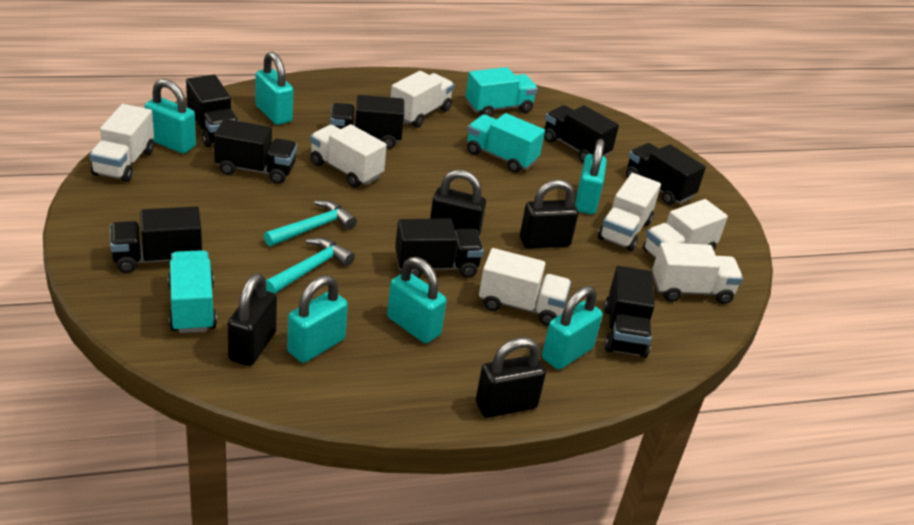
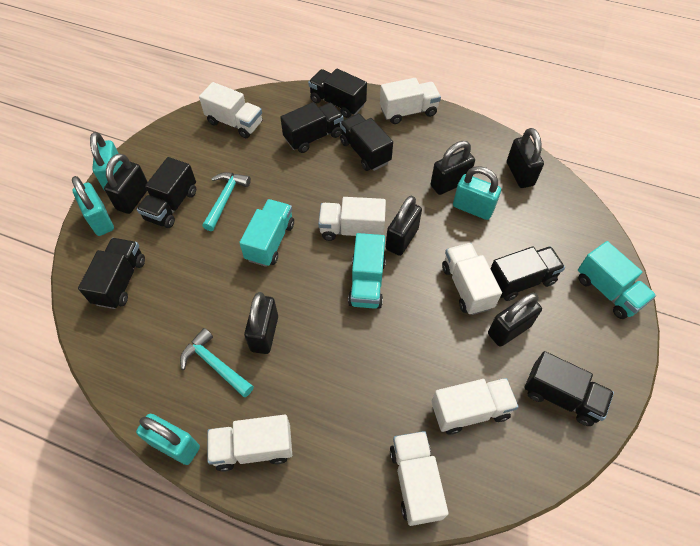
black padlock: [227,273,277,366] [430,170,486,237] [476,337,546,418] [520,180,578,249] = 4 -> [104,153,147,214] [244,292,278,354] [386,196,422,256] [431,141,475,195] [488,293,542,347] [507,128,544,188] = 6
black truck: [110,206,202,273] [186,75,239,147] [214,119,297,184] [330,95,404,149] [395,219,484,278] [544,105,619,163] [604,266,655,358] [626,143,706,205] = 8 -> [78,238,145,309] [137,157,196,228] [280,102,343,153] [308,69,367,118] [340,113,393,171] [490,246,565,301] [525,351,614,426] = 7
turquoise padlock: [145,79,196,154] [255,52,293,125] [287,275,348,363] [387,257,447,344] [542,286,603,370] [575,139,607,215] = 6 -> [72,176,114,236] [90,132,123,191] [136,414,200,465] [453,166,501,220] = 4

